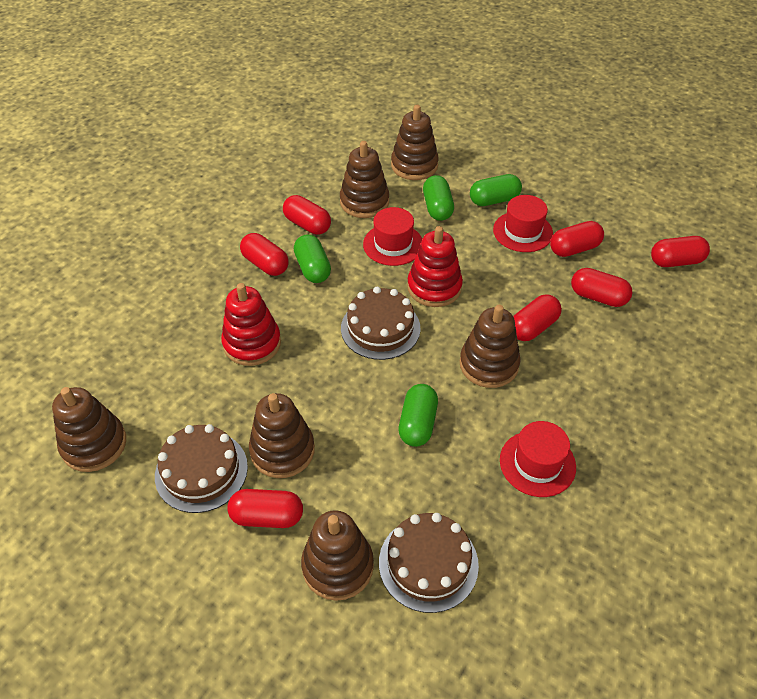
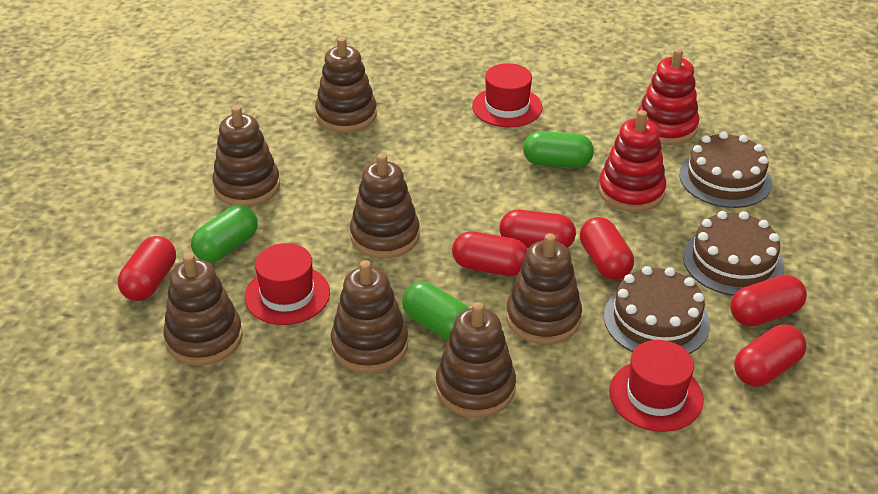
brown stacking toy: [52,387,126,472] [249,393,315,478] [301,510,374,601] [340,141,389,218] [391,105,439,180] [460,305,520,388] = 6 -> [163,253,243,366] [212,105,280,207] [315,37,377,133] [331,260,408,373] [350,153,420,259] [436,302,516,418] [506,233,582,345] = 7
green capsule: [294,234,331,283] [398,384,438,447] [423,175,454,221] [470,174,522,206] = 4 -> [191,205,257,262] [402,282,469,340] [523,131,594,168] = 3
red capsule: [227,489,303,528] [240,233,289,276] [283,195,331,235] [513,294,562,341] [550,221,604,257] [571,268,633,307] [651,236,710,267] = 7 -> [118,236,176,301] [452,231,528,276] [500,210,576,248] [580,217,634,280] [730,275,807,327] [734,325,807,387] = 6

